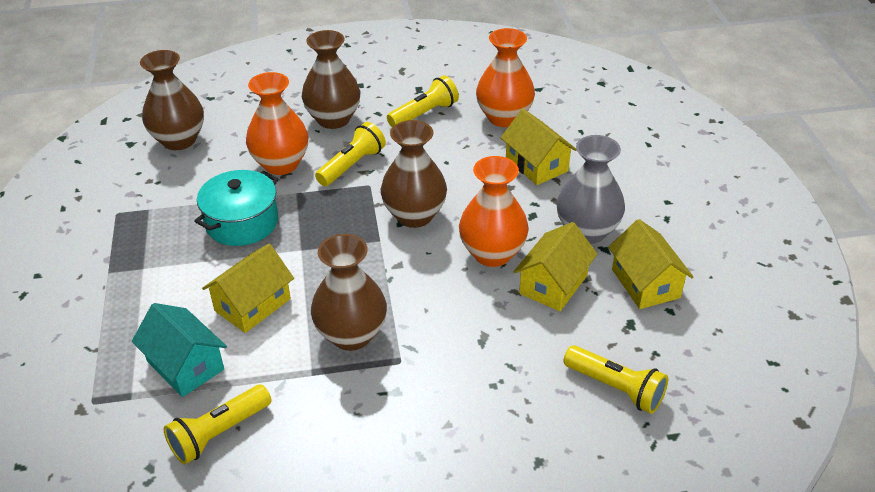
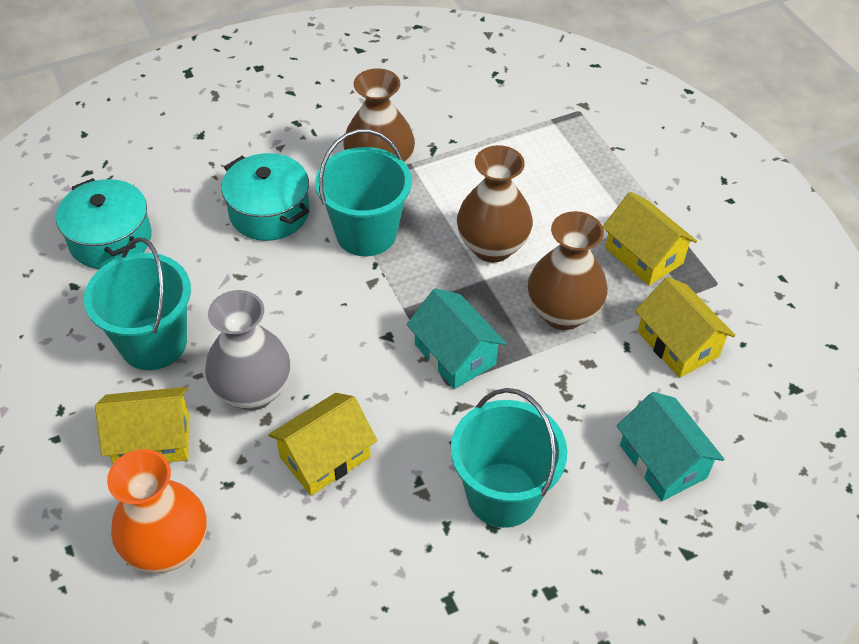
brown vase: [140,50,204,150] [302,30,360,129] [311,234,387,351] [381,120,447,228] = 4 -> [343,68,415,165] [457,145,533,263] [528,211,608,330] = 3
orange vase: [246,72,308,175] [459,156,529,267] [476,28,535,127] = 3 -> [107,449,207,573] = 1
turquoise bucket: none = 0 -> [84,238,191,370] [315,129,412,256] [451,388,567,528] = 3
turquoise house: [132,303,227,397] = 1 -> [407,288,506,389] [617,392,724,501] = 2
turquoise pot: [194,170,278,246] = 1 -> [56,178,152,269] [221,153,309,241] = 2
yellow flashlight: [163,385,271,464] [315,122,386,186] [387,75,459,128] [564,345,668,414] = 4 -> none = 0

